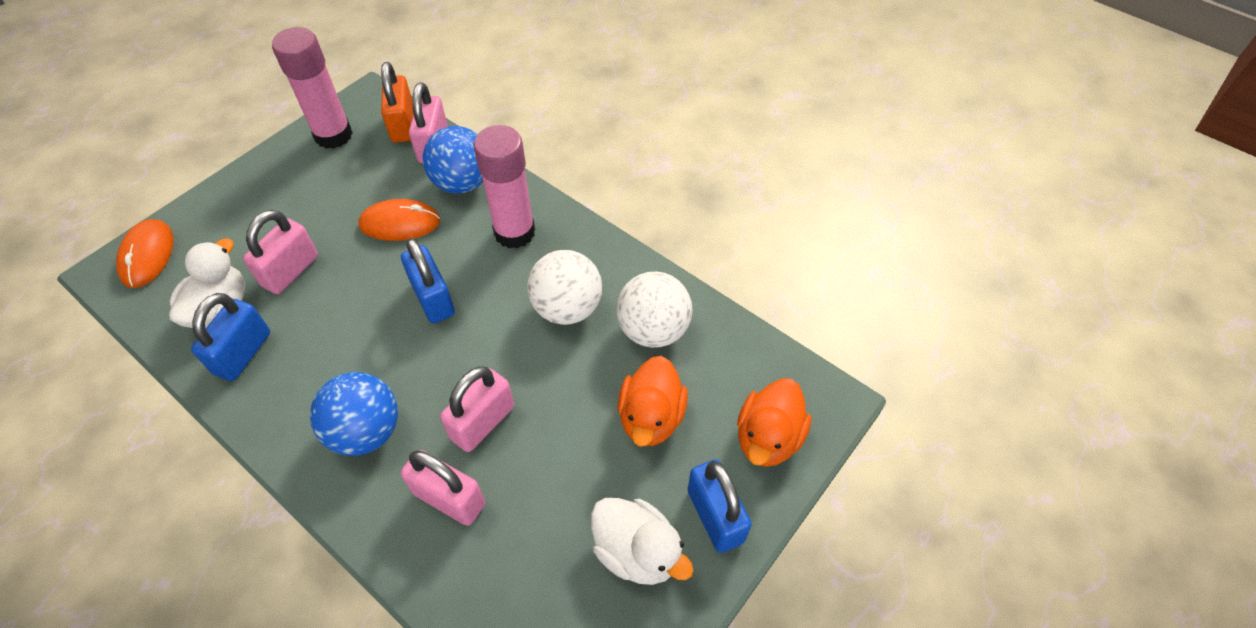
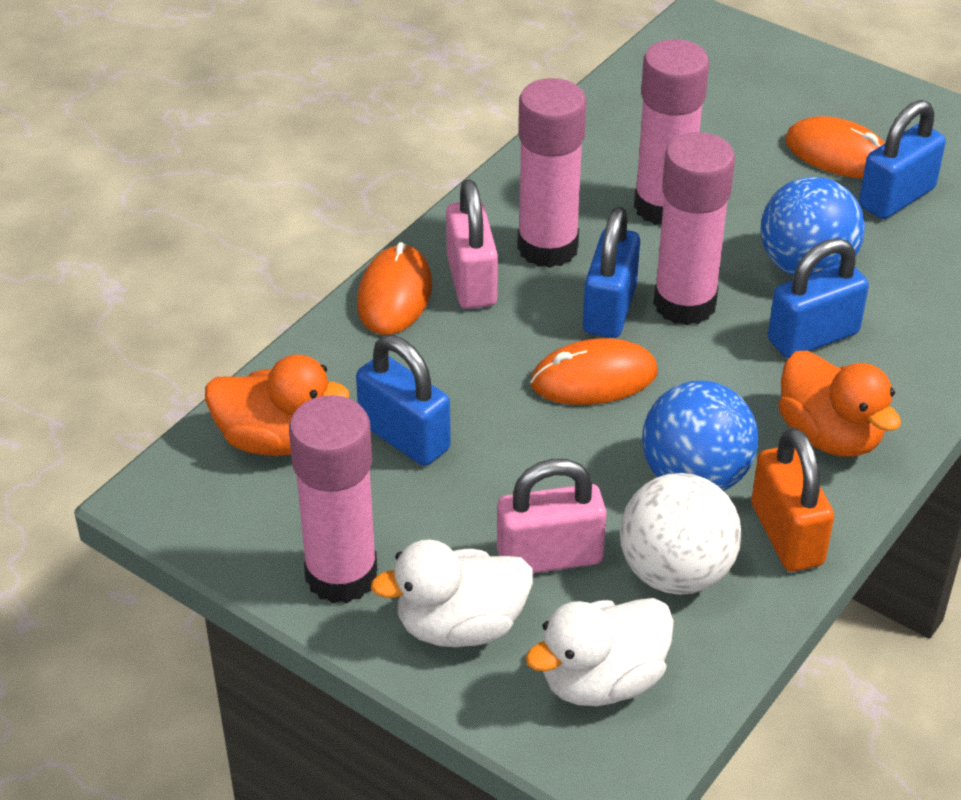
blue padlock: [191,293,270,381] [401,238,455,323] [687,459,752,553] = 3 -> [356,335,451,466] [583,207,640,338] [768,238,869,358] [859,100,946,219] = 4
orange mouse: [116,219,173,288] [358,199,440,241] = 2 -> [357,242,432,335] [530,338,658,405] [785,116,885,179] = 3
pink glue stick: [272,27,353,149] [474,125,535,248] = 2 -> [289,395,378,603] [517,78,587,268] [634,39,709,225] [653,132,735,325] = 4
pink padlock: [243,210,318,294] [401,450,485,526] [409,82,448,163] [440,366,514,452] = 4 -> [446,179,498,309] [497,459,607,573] = 2
white ball: [527,250,602,325] [616,271,693,348] = 2 -> [620,473,741,595] = 1

